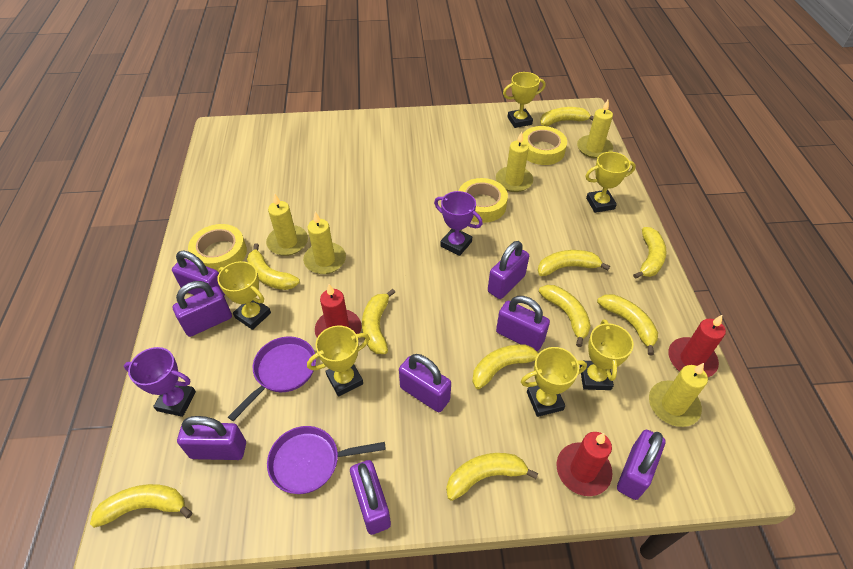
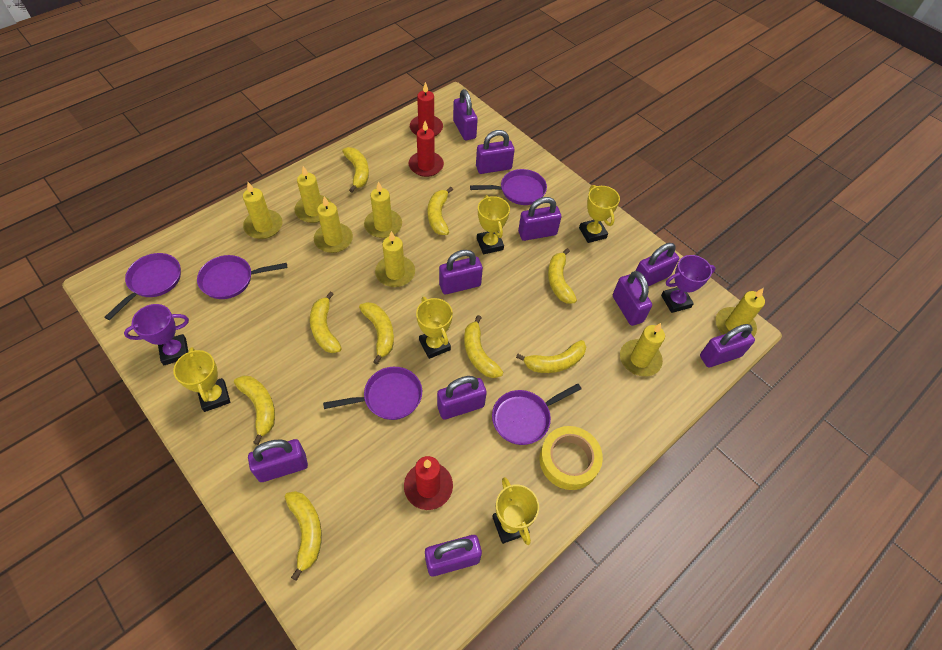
purple padlock: [172,251,225,295] [173,281,232,337] [177,416,246,460] [350,460,391,535] [399,354,451,412] [488,241,529,299] [496,296,550,351] [617,430,666,500] = 8 -> [248,439,308,482] [425,535,482,577] [437,376,487,420] [439,250,483,294] [453,89,478,140] [476,130,515,174] [518,197,561,241] [613,271,652,326] [636,243,679,287] [700,324,755,368] = 10
purple pan: [228,336,316,421] [267,426,386,494] = 2 -> [104,253,181,320] [197,255,287,299] [323,367,422,420] [470,169,547,205] [492,383,581,445] = 5
yellow banana: [90,484,192,528] [247,243,300,290] [362,289,395,354] [446,453,538,501] [472,345,539,389] [538,250,610,276] [539,285,591,347] [540,107,594,126] [597,294,658,356] [633,227,666,279] = 10 -> [234,376,275,445] [285,491,322,581] [310,291,342,353] [342,147,369,192] [359,302,394,364] [427,187,453,235] [464,315,503,378] [516,340,586,373] [548,248,577,304] = 9
yellow candle: [266,193,308,256] [303,212,346,274] [496,132,533,192] [577,100,613,159] [649,363,708,427] = 5 -> [243,182,283,239] [294,166,331,223] [314,196,353,253] [364,181,402,238] [375,231,415,287] [620,323,665,377] [715,288,765,337] = 7
yellow tape: [188,224,247,272] [459,178,508,223] [523,126,567,165] = 3 -> [540,426,603,490] = 1
yellow trophy: [217,261,271,330] [307,325,370,396] [503,72,545,128] [521,347,587,417] [580,319,634,390] [585,152,636,213] = 6 -> [173,347,230,412] [416,297,453,359] [477,195,510,254] [492,477,539,545] [579,185,620,243] = 5

